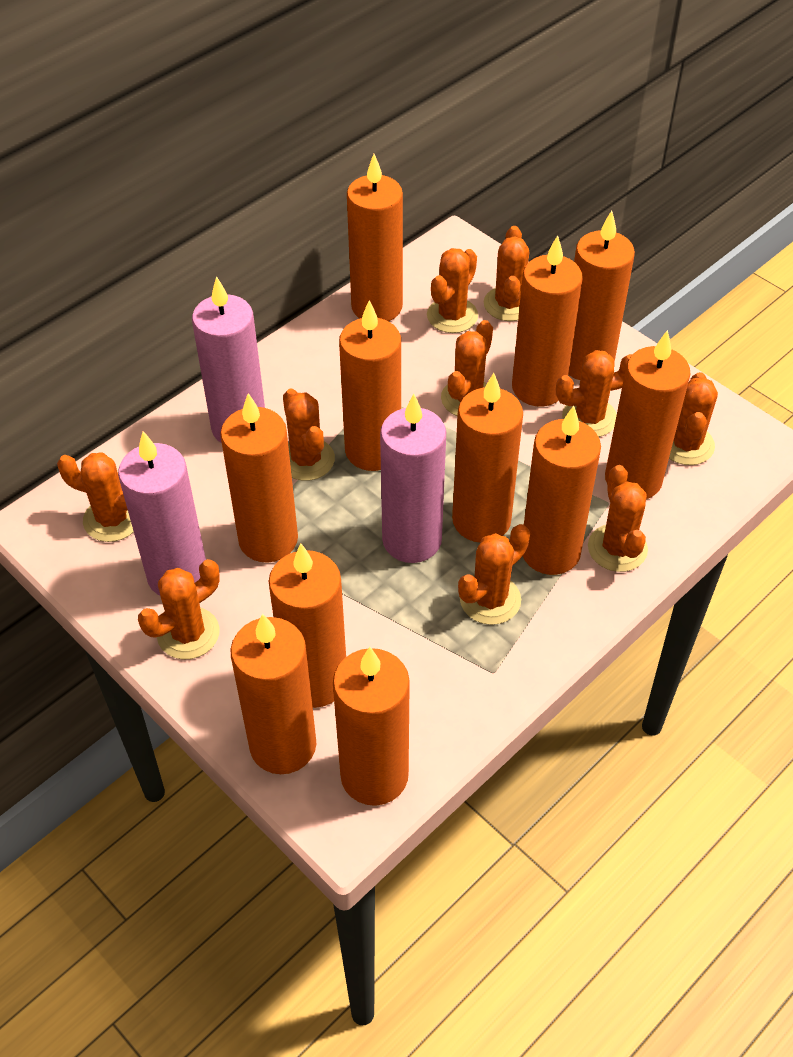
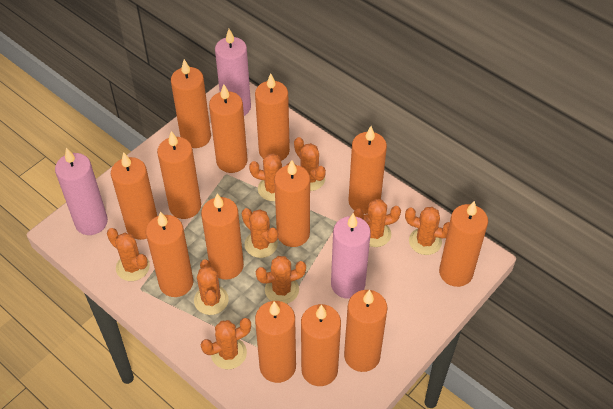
orange cactus: [57,452,134,542] [138,559,220,659] [283,389,335,481] [427,248,478,333] [441,320,493,416] [458,524,530,625] [484,226,529,321] [556,350,632,437] [588,465,648,572] [669,372,718,465] = 10 -> [107,228,150,281] [194,259,229,315] [201,318,251,369] [242,208,278,258] [249,153,290,201] [256,256,306,304] [294,137,326,191] [353,199,401,247] [405,207,450,255] = 9
orange candle: [220,393,298,563] [230,613,316,774] [269,544,346,708] [333,647,410,806] [339,300,401,471] [347,154,403,321] [452,373,523,542] [512,235,583,406] [523,406,601,575] [568,211,635,380] [605,330,691,499] = 11 -> [111,152,157,240] [146,212,193,297] [157,131,201,219] [171,59,211,148] [201,193,244,280] [209,84,247,173] [255,73,290,161] [255,301,296,383] [274,160,310,247] [301,304,341,386] [344,289,388,372] [348,126,387,214] [439,201,488,287] = 13

